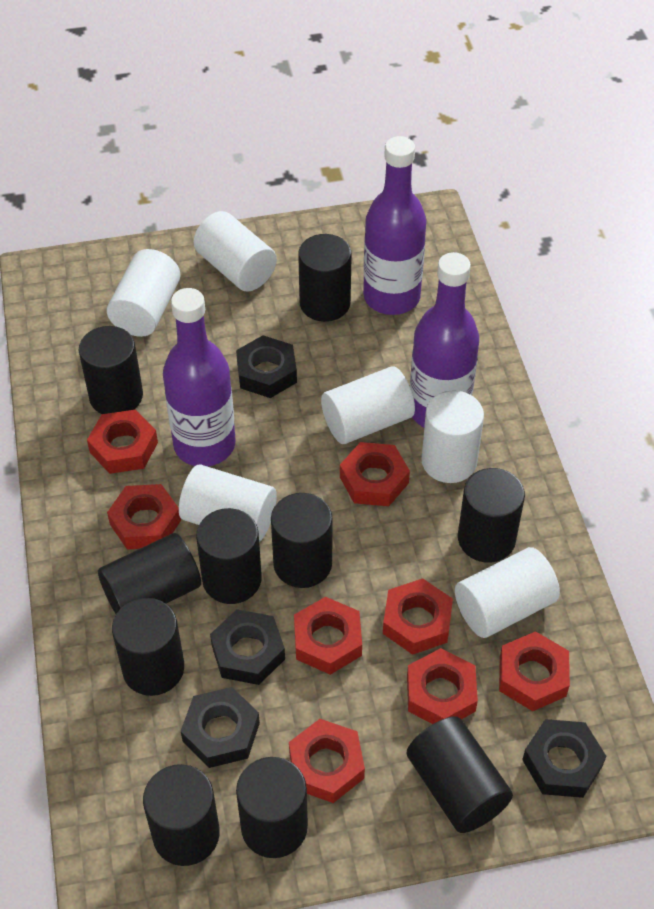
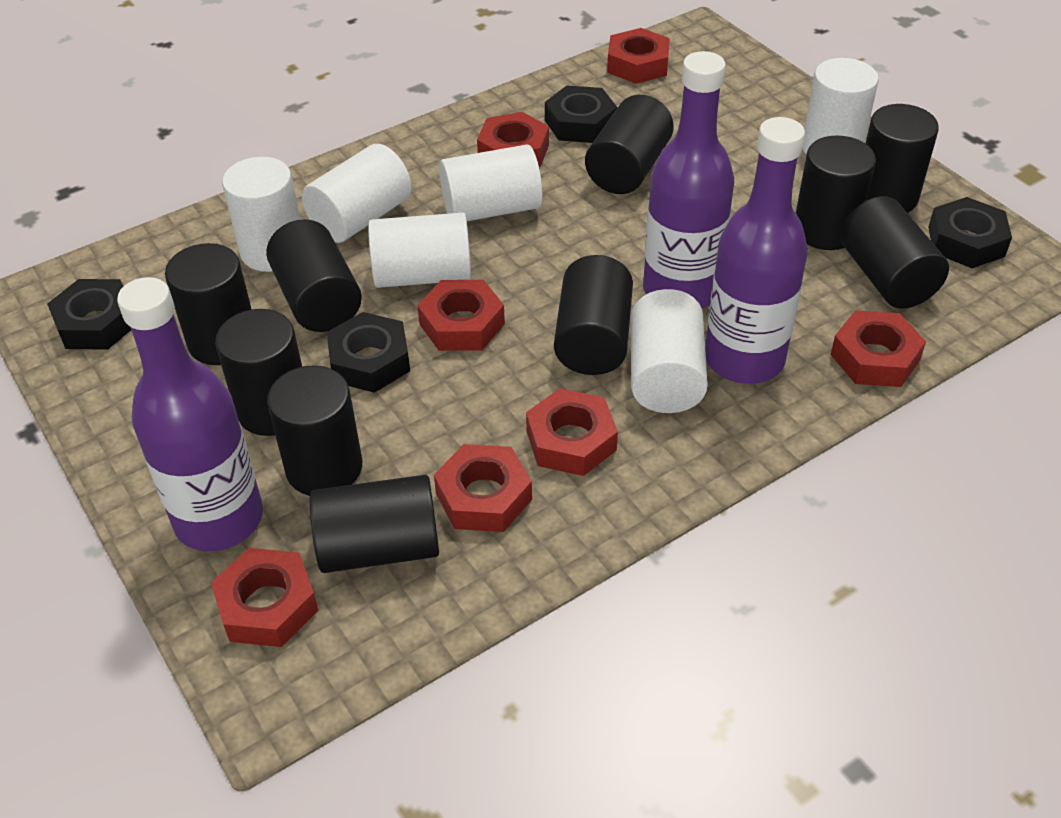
red nut: [87,409,158,474] [107,484,181,550] [289,719,365,803] [294,597,362,675] [340,442,410,506] [383,578,453,655] [407,648,478,724] [499,631,570,711] = 8 -> [211,548,319,647] [417,280,505,351] [434,444,532,532] [477,112,549,167] [526,388,618,476] [607,28,670,84] [830,310,926,387] = 7

